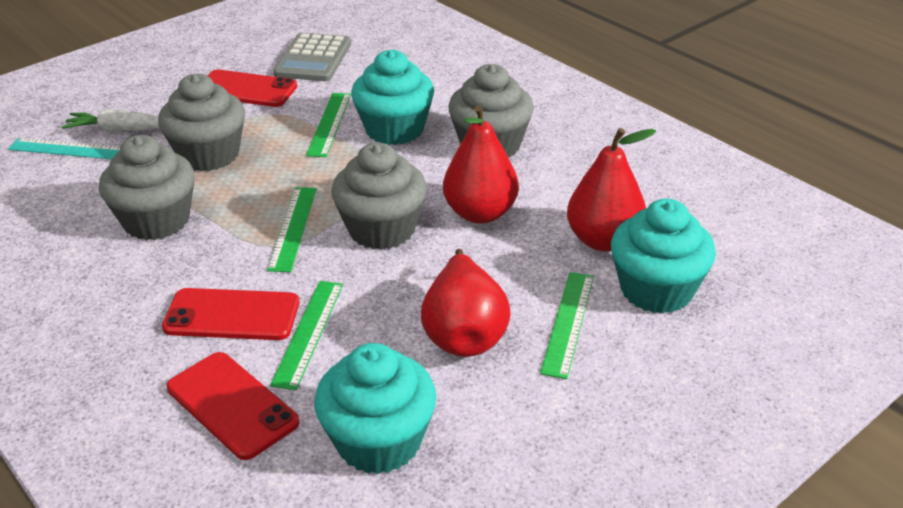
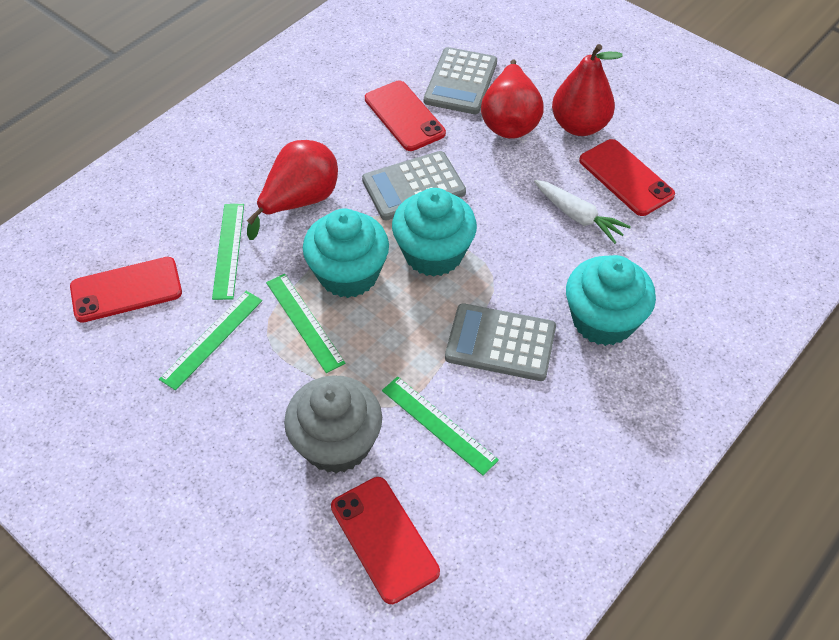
grey calculator: [273,33,351,81] = 1 -> [362,151,466,220] [424,47,497,114] [445,303,556,381] = 3
grey cupcake: [99,135,195,240] [158,74,245,172] [331,143,427,250] [448,64,534,157] = 4 -> [284,375,382,473] = 1
red phone: [162,288,299,340] [166,352,300,460] [208,70,297,107] = 3 -> [70,257,182,323] [331,477,440,604] [365,81,446,151] [579,139,675,216] = 4
turquoise ruler: [8,138,120,159] = 1 -> none = 0

